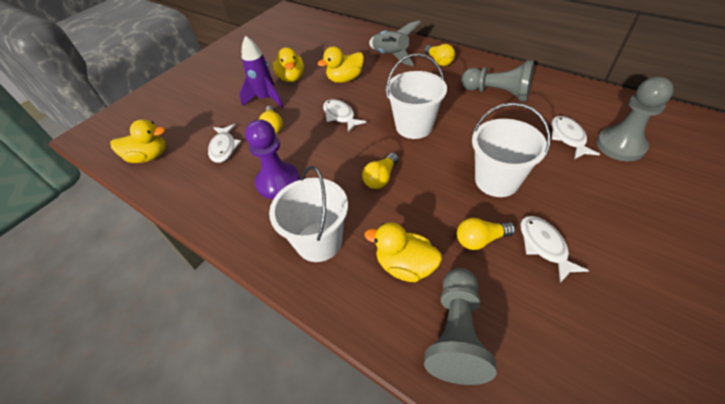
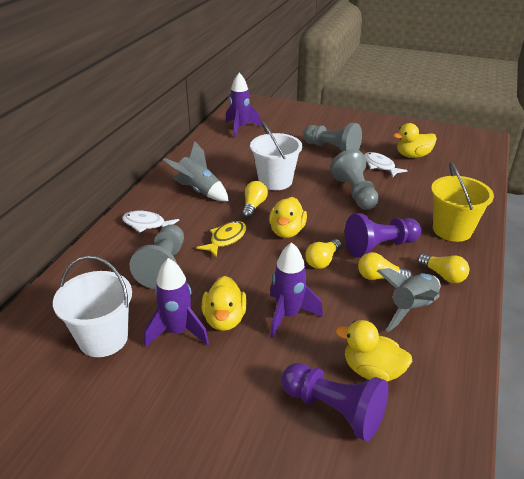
grey rocket: [369,20,421,66] = 1 -> [163,141,229,201] [377,268,440,332] = 2
purple pawn: [245,119,300,199] = 1 -> [282,363,389,442] [345,213,421,258] = 2
purple rocket: [239,35,284,108] = 1 -> [144,258,209,347] [226,73,261,138] [270,242,323,338] = 3
white bucket: [269,166,348,262] [386,53,447,139] [472,103,550,197] = 3 -> [53,256,132,357] [250,121,302,190] = 2
white fish: [208,124,241,163] [323,99,367,132] [520,216,589,283] [551,116,600,159] = 4 -> [122,211,179,233] [364,152,408,177] = 2
yellow bucket: none = 0 -> [431,162,494,242] = 1
yellow fish: none = 0 -> [197,221,247,257] = 1

